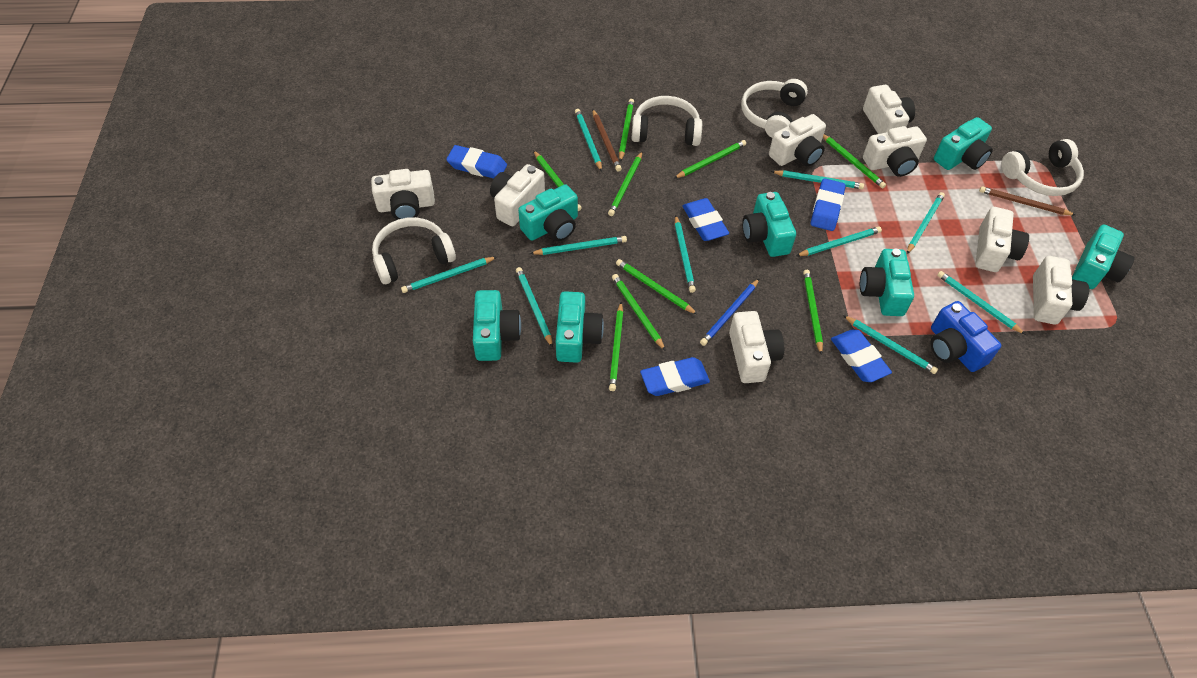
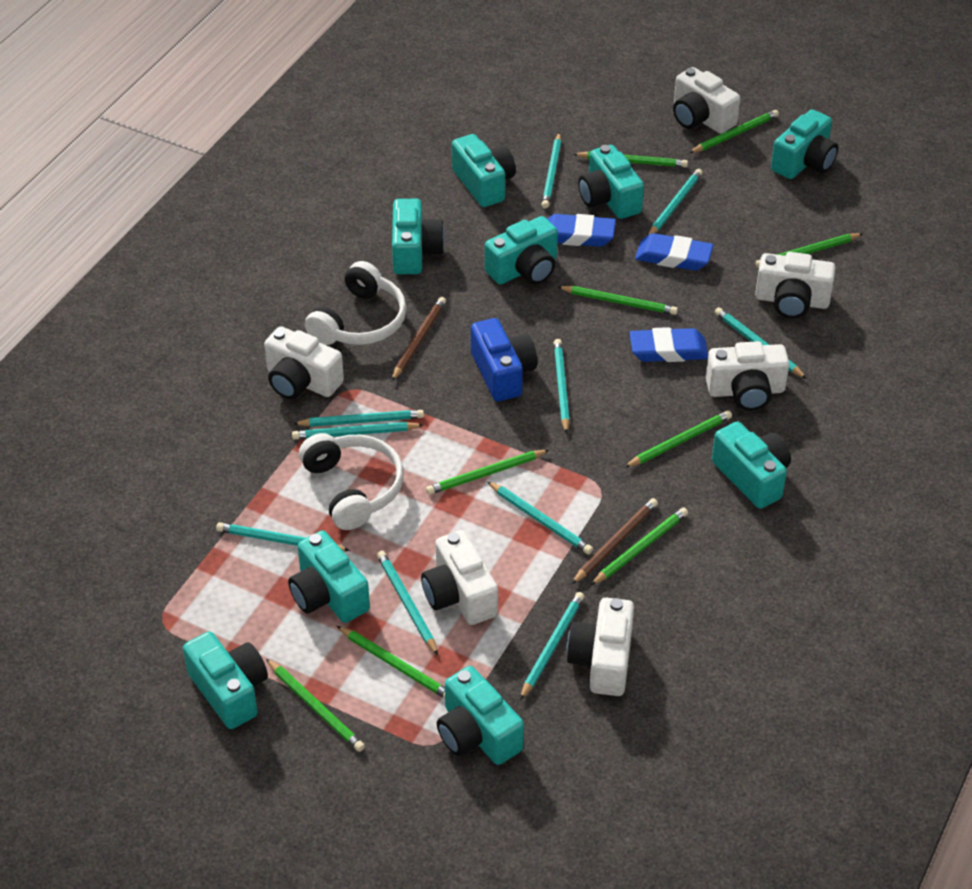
blue eraser: [446,145,507,178] [640,357,710,396] [682,198,729,241] [811,178,846,231] [831,330,892,382] = 5 -> [547,214,616,247] [629,327,708,362] [635,233,713,271] = 3
blue pencil: [700,279,759,346] = 1 -> none = 0
turquoise camera: [473,290,521,361] [518,184,578,241] [556,291,604,363] [742,192,796,257] [860,249,914,316] [934,117,993,170] [1072,225,1134,289] = 7 -> [183,631,268,729] [288,531,370,623] [392,199,445,274] [437,666,524,765] [452,134,516,207] [485,216,558,285] [578,145,644,219] [712,422,791,509] [771,109,838,179] = 9
white camera: [371,169,435,220] [490,164,545,226] [729,311,784,383] [769,114,826,167] [863,85,915,134] [863,126,927,177] [975,207,1029,272] [1033,256,1089,325] = 8 -> [264,326,344,399] [421,530,498,625] [567,598,634,696] [673,67,740,134] [706,341,789,411] [755,252,835,319] = 6
white headphones: [372,217,456,284] [631,96,702,146] [741,79,808,138] [1001,139,1084,196] = 4 -> [299,433,404,530] [305,261,407,345] = 2

